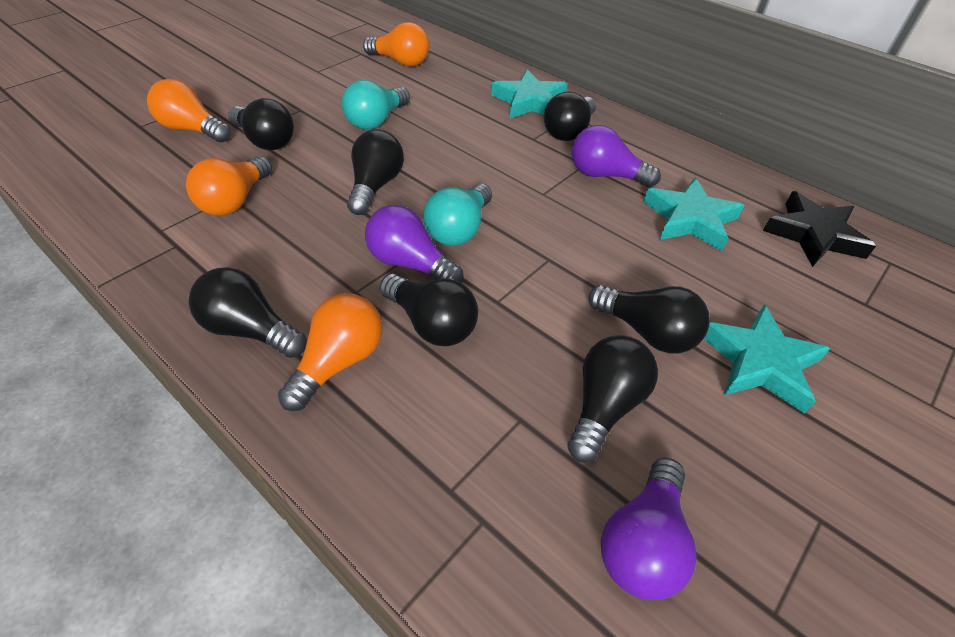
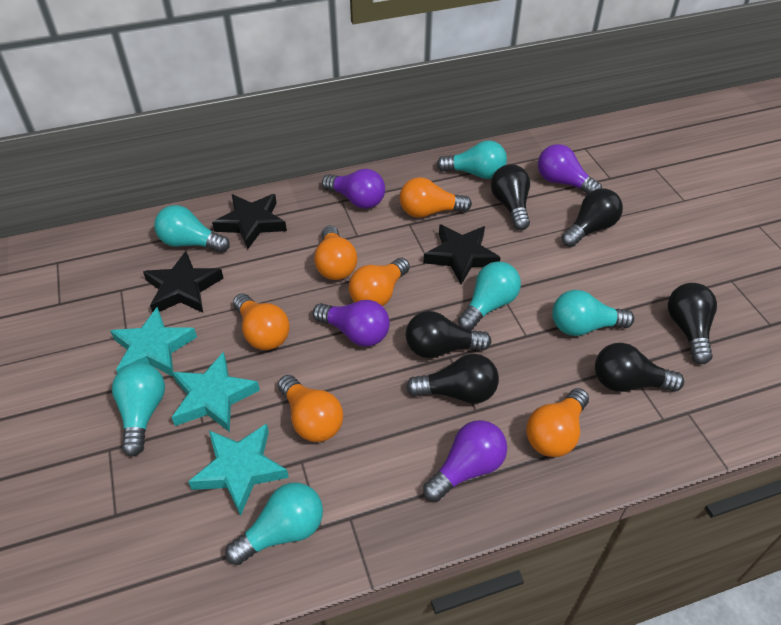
black light bulb: [189,267,307,358] [228,98,294,150] [347,129,404,215] [380,274,478,346] [544,91,596,141] [567,335,658,463] [589,285,710,353] = 7 -> [406,311,491,358] [406,354,499,404] [491,164,530,230] [561,188,623,247] [595,343,684,392] [668,283,717,364] = 6
black star: [763,191,876,267] = 1 -> [143,251,224,313] [212,194,287,249] [424,224,501,285] = 3
orange light bulb: [147,79,230,143] [186,156,272,216] [278,293,382,411] [363,22,429,67] = 4 -> [233,293,290,350] [278,375,343,442] [314,226,357,280] [349,258,410,306] [400,177,472,218] [526,388,589,457] = 6
purple light bulb: [365,205,463,283] [572,125,661,187] [601,458,697,600] = 3 -> [313,300,390,346] [322,169,385,209] [423,420,507,502] [538,144,602,194] = 4
turquoise light bulb: [342,80,410,130] [423,183,492,246] = 2 -> [112,363,165,456] [154,205,230,253] [225,483,323,565] [437,140,507,179] [458,261,521,330] [552,290,634,336] = 6

